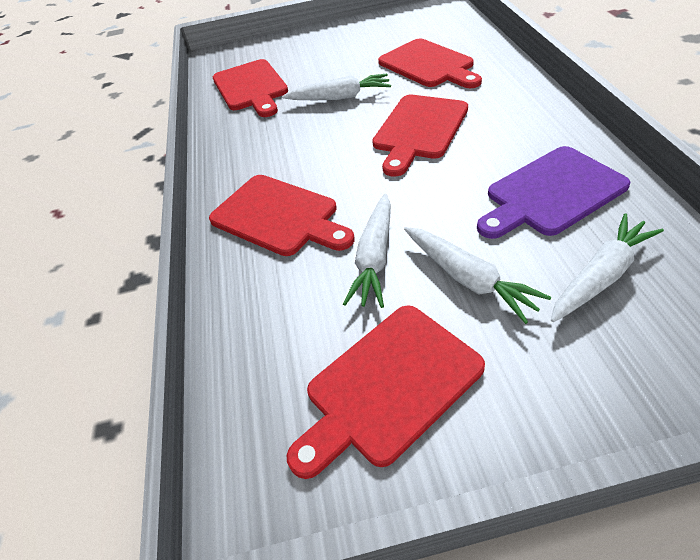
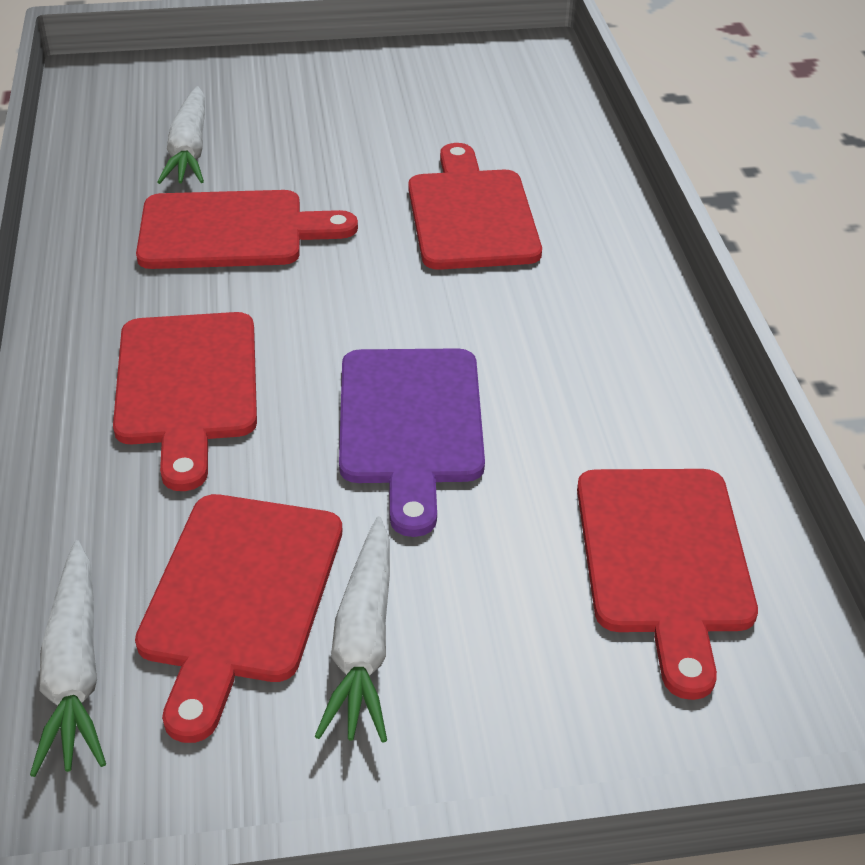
white carrot: [282,74,391,100] [343,193,391,308] [404,227,551,324] [551,213,664,322] = 4 -> [30,540,106,777] [157,86,205,184] [315,516,390,742] = 3

